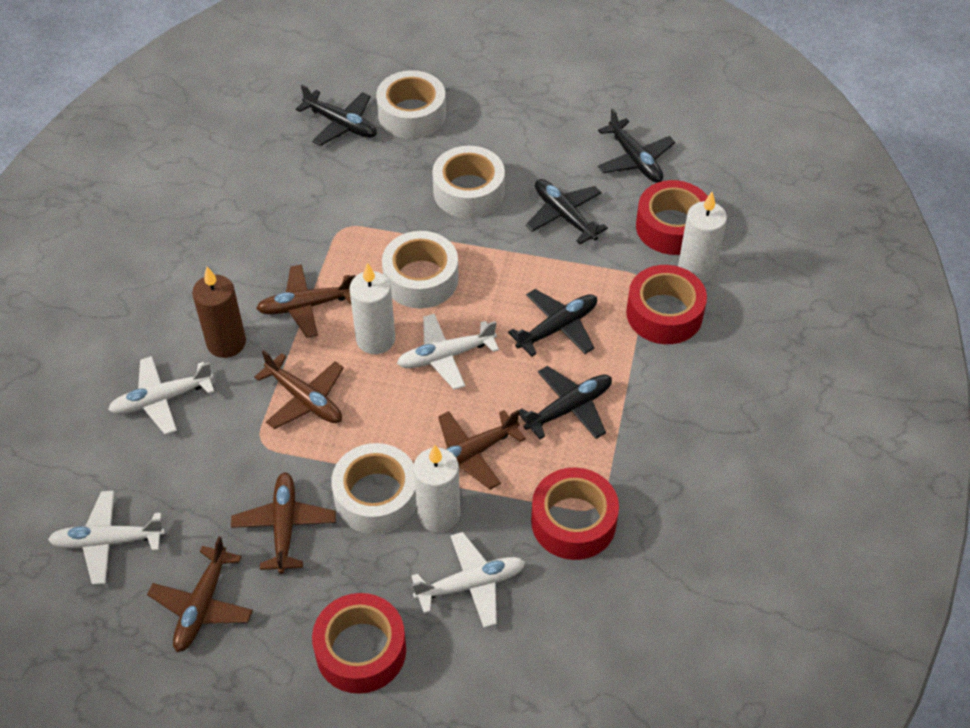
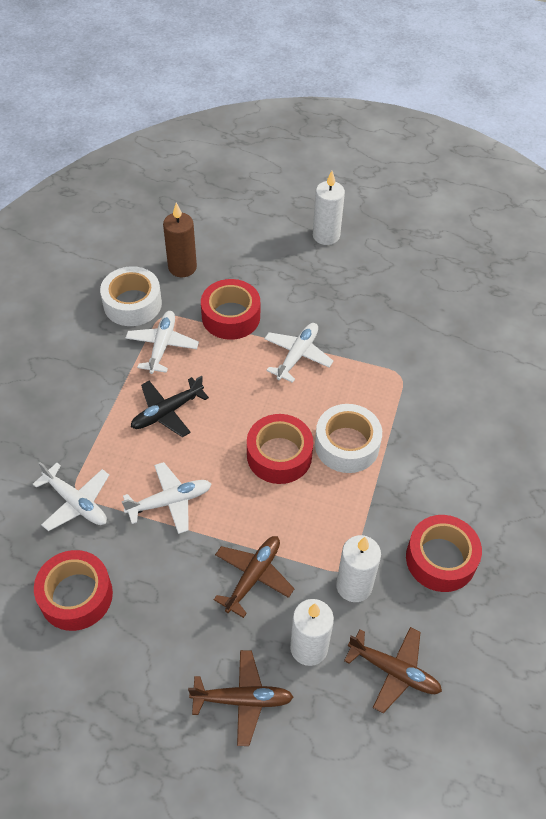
black plane: [296,85,377,146] [508,289,597,357] [519,366,612,439] [526,179,608,244] [598,109,675,183] = 5 -> [131,376,209,437] = 1
brown plane: [147,536,253,652] [231,472,336,574] [254,350,344,429] [256,264,356,338] [438,410,526,490] = 5 -> [188,650,293,746] [214,536,294,618] [344,627,442,713] = 3
white tape: [331,443,417,534] [376,70,446,139] [382,231,459,308] [432,146,505,218] = 4 -> [100,266,162,326] [315,404,382,473] = 2

